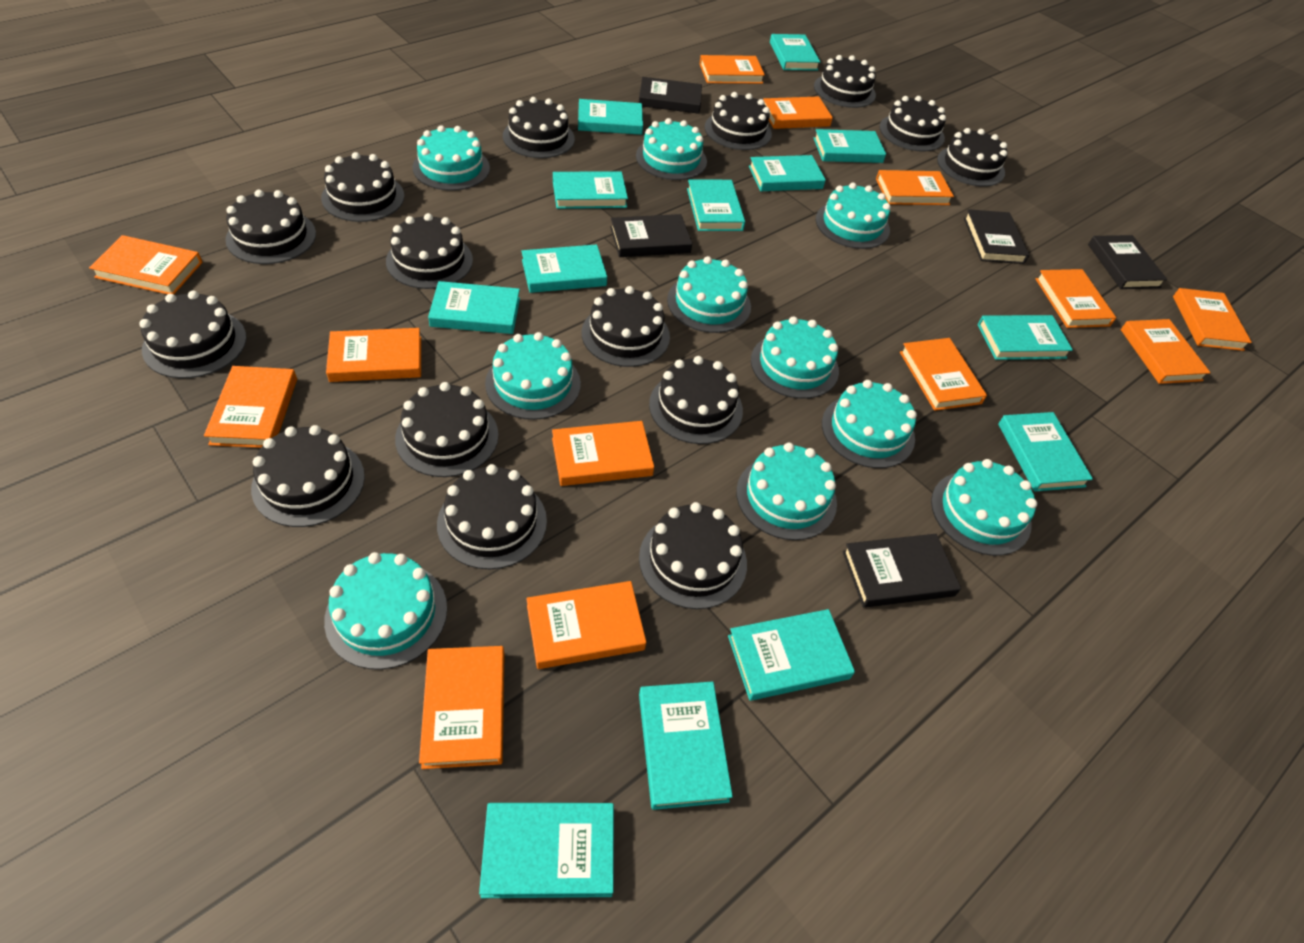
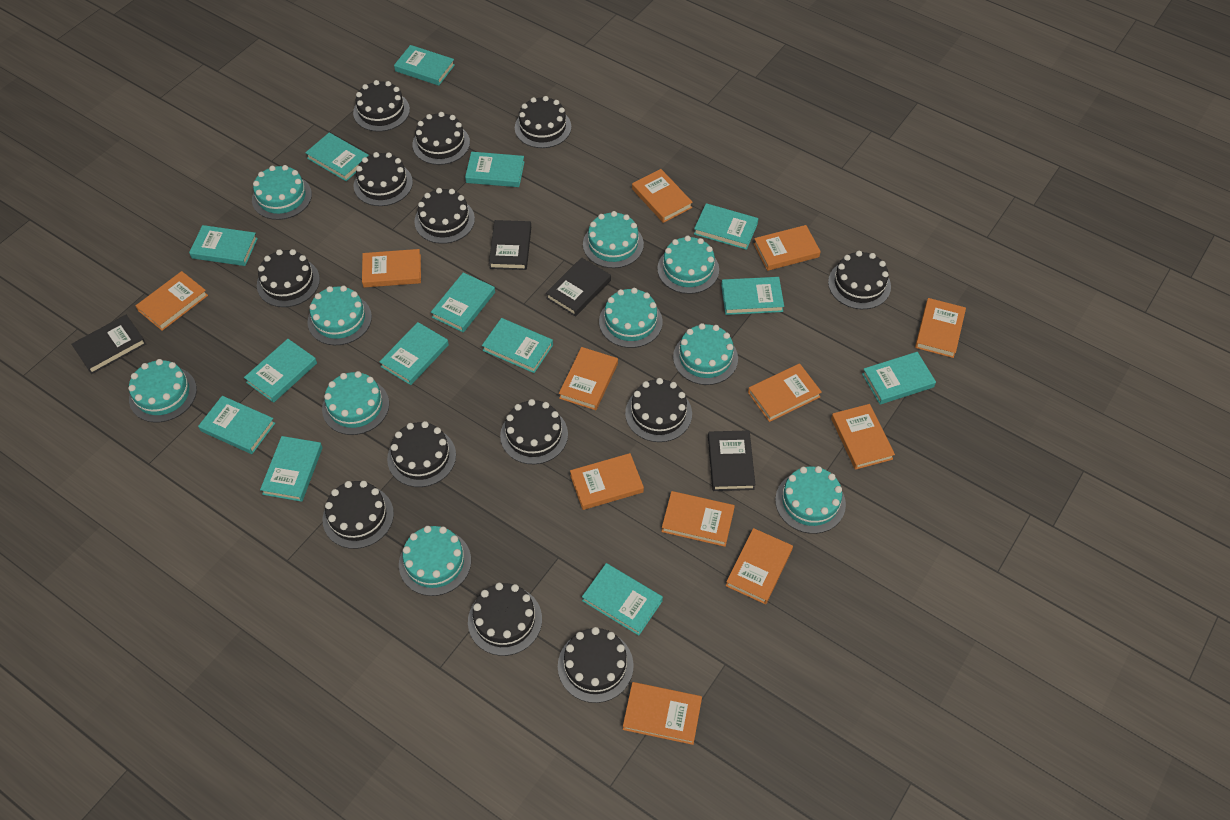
black book: [610,214,692,257] [639,77,702,114] [842,534,961,608] [964,209,1029,264] [1088,235,1167,289] = 5 -> [71,315,146,374] [489,220,531,270] [546,257,611,317] [708,430,755,491] = 4
black cake: [139,291,247,378] [225,190,316,264] [251,425,365,527] [321,152,404,222] [386,213,473,289] [395,382,499,477] [437,464,547,569] [503,97,575,158] [582,286,670,367] [639,502,747,609] [649,356,743,444] [704,92,772,150] [814,55,876,108] [879,96,946,152] [937,128,1007,187] = 15 -> [257,249,320,307] [323,481,394,549] [353,80,410,132] [354,152,413,206] [387,421,456,487] [412,112,470,165] [414,188,475,244] [468,583,542,656] [500,399,568,464] [515,96,571,148] [558,627,634,703] [625,378,692,442] [828,251,891,309] = 13
orange book: [89,235,203,294] [204,366,297,448] [326,328,421,382] [419,646,505,769] [526,581,646,669] [552,421,654,486] [700,55,765,84] [763,97,833,129] [876,170,954,205] [900,338,987,411] [1036,269,1116,328] [1121,319,1211,384] [1173,288,1252,351] = 13 -> [136,271,208,331] [362,249,421,288] [559,347,618,410] [570,453,644,510] [623,682,702,745] [632,169,693,223] [661,491,735,547] [726,528,793,604] [748,363,822,422] [754,225,821,271] [831,404,895,470] [915,298,966,358] = 12
turquoise book: [428,281,520,334] [479,803,614,898] [522,244,607,293] [553,171,628,209] [578,99,643,135] [639,682,733,810] [687,179,745,231] [728,609,855,701] [749,155,826,191] [770,34,820,71] [814,129,886,163] [978,315,1073,360] [998,412,1093,492] = 13 -> [189,225,258,266] [198,396,275,454] [244,339,317,403] [260,436,323,502] [305,133,369,181] [379,322,449,385] [394,45,455,86] [431,272,495,333] [465,152,525,187] [482,318,553,373] [582,563,663,636] [694,203,759,250] [721,277,784,315] [862,352,936,405] = 14

